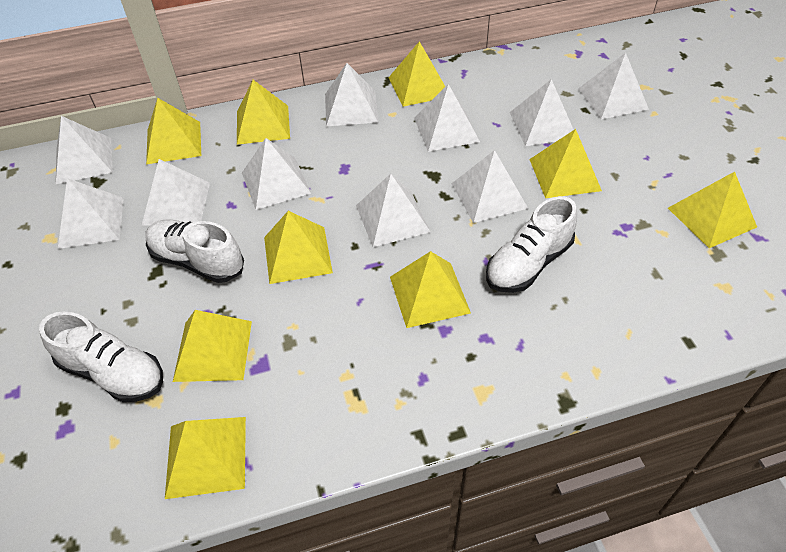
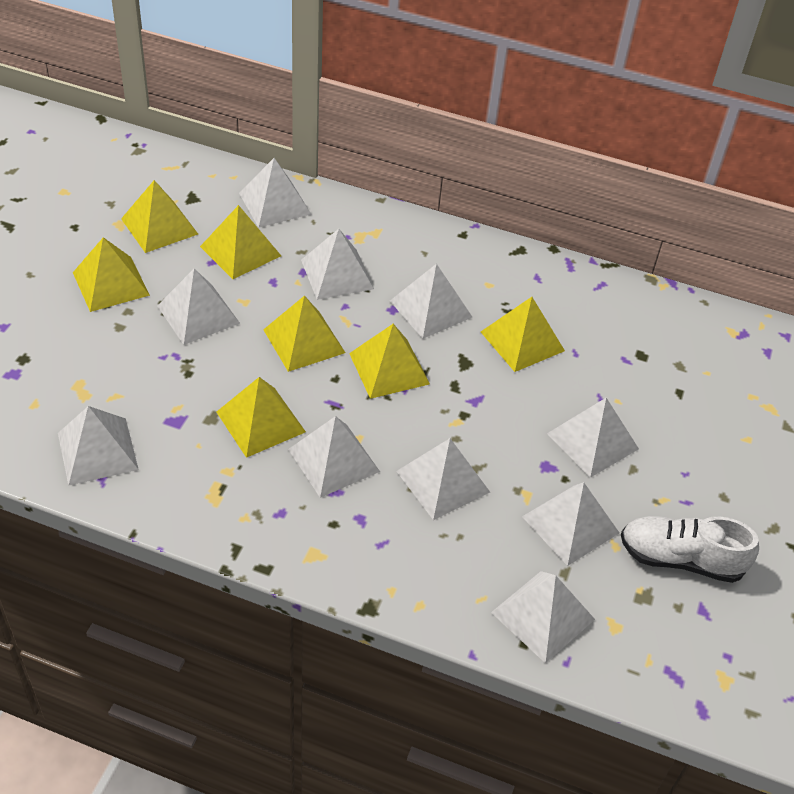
white shoe: [39,312,163,402] [145,219,244,283] [486,196,577,293] = 3 -> [621,516,759,583] = 1
yellow pyramid: [146,98,201,164] [165,417,246,499] [173,310,252,382] [237,80,290,145] [264,211,333,284] [388,41,445,107] [390,251,471,328] [529,129,602,198] [668,172,757,248] = 9 -> [73,237,150,312] [121,180,198,253] [200,205,281,279] [216,377,306,458] [263,295,345,372] [349,324,430,399] [481,297,565,372] = 7

